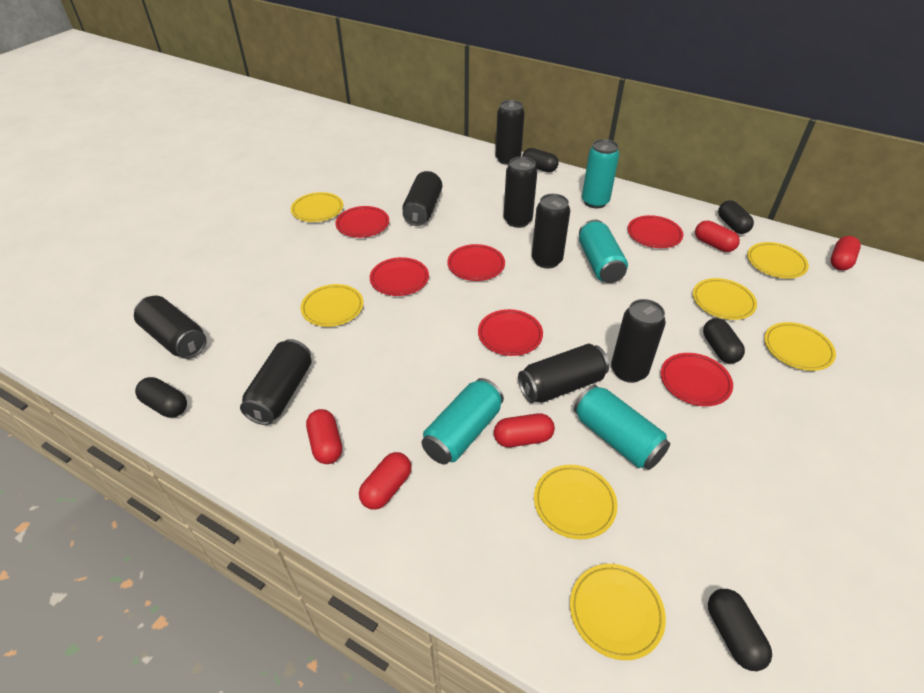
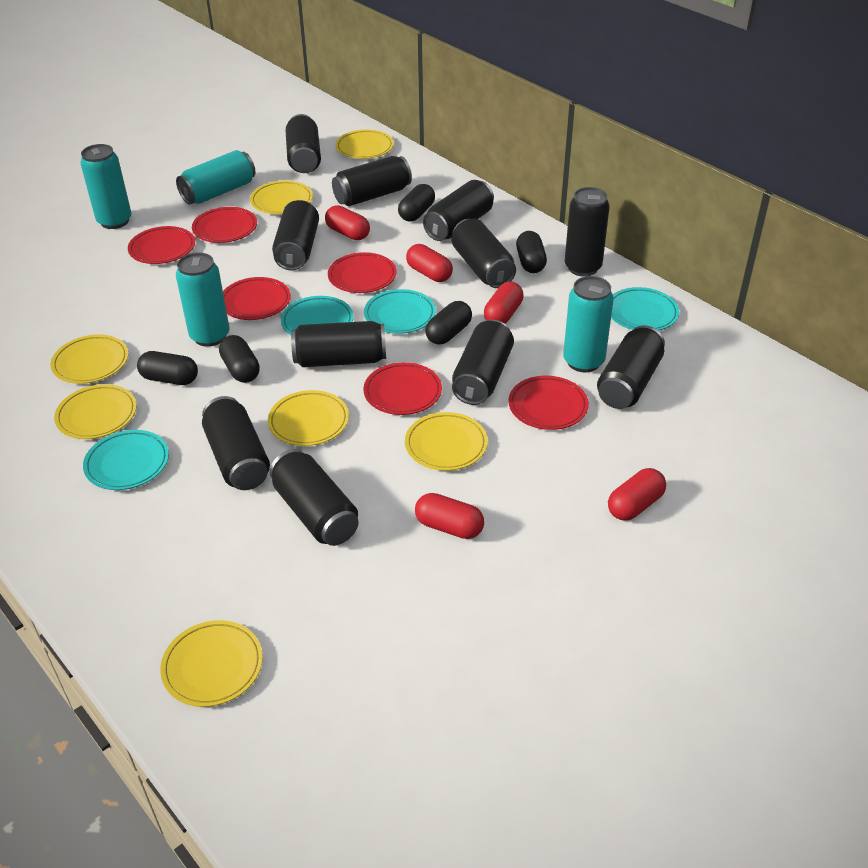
black can: [134,296,207,359] [240,339,312,425] [402,171,442,226] [495,100,525,165] [504,157,537,228] [518,344,609,403] [532,194,570,269] [611,299,666,383] = 8 -> [202,396,270,490] [270,449,359,546] [272,200,319,270] [286,114,321,173] [291,321,386,367] [332,156,412,206] [423,180,494,241] [452,219,516,288] [452,320,514,405] [565,187,610,277] [597,325,665,409] = 11
turquoise plate: none = 0 -> [83,430,169,490] [281,296,354,335] [364,289,436,334] [611,287,679,331] = 4

